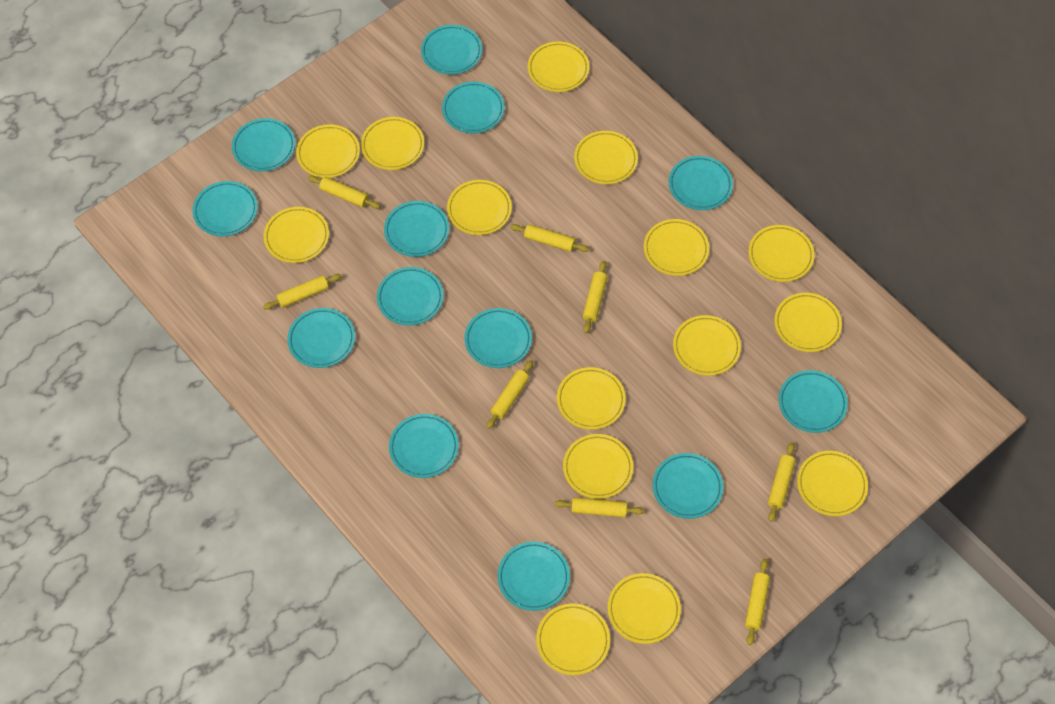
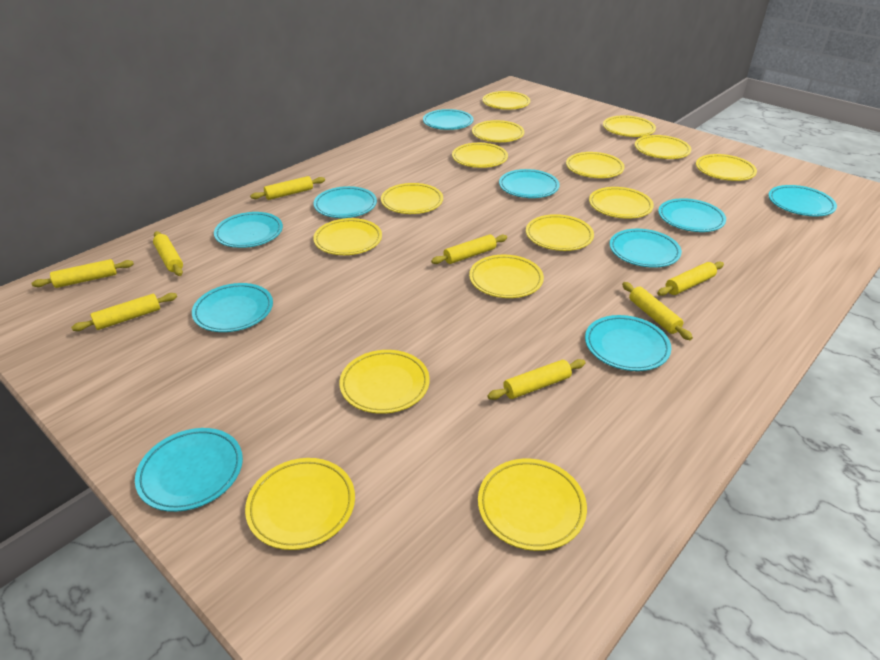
turquoise plate: [192,181,258,236] [232,118,295,171] [287,308,355,368] [377,267,443,326] [384,201,449,257] [389,414,459,478] [421,25,482,75] [442,82,505,133] [464,308,532,368] [498,542,570,611] [653,453,723,519] [669,156,733,210] [778,370,848,433] = 13 -> [135,428,243,512] [192,283,273,332] [214,212,283,248] [313,186,377,218] [423,109,474,130] [499,169,560,198] [585,315,671,371] [610,229,682,268] [658,198,726,232] [768,185,837,216] = 10

